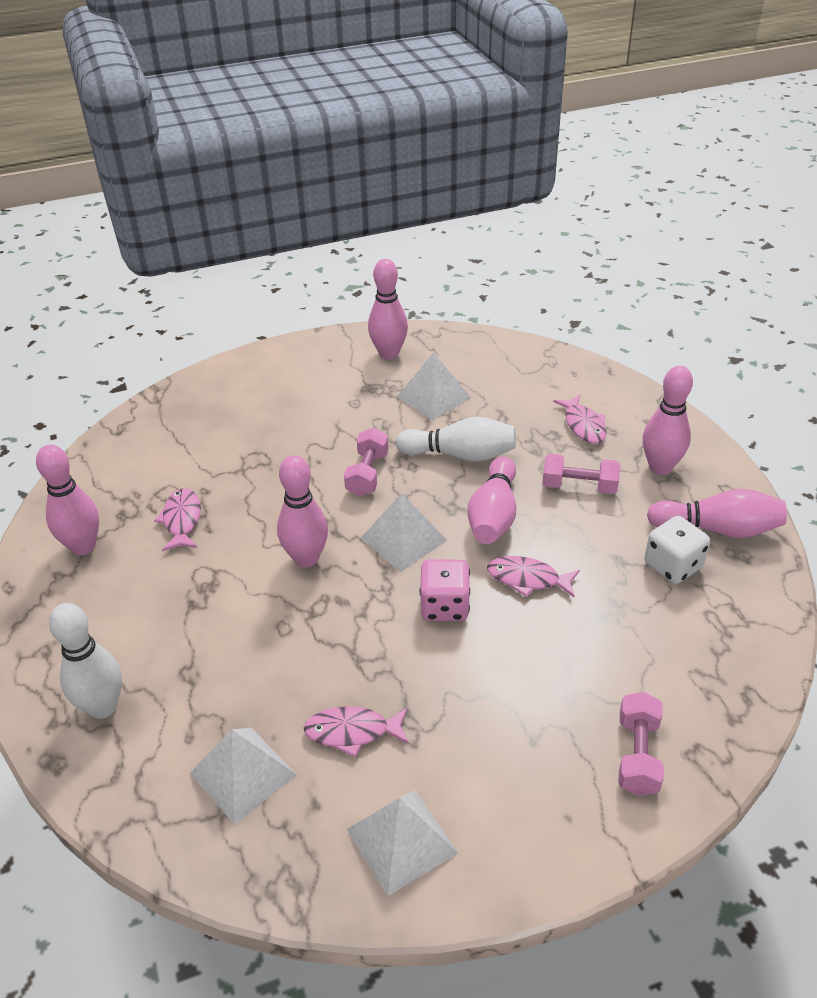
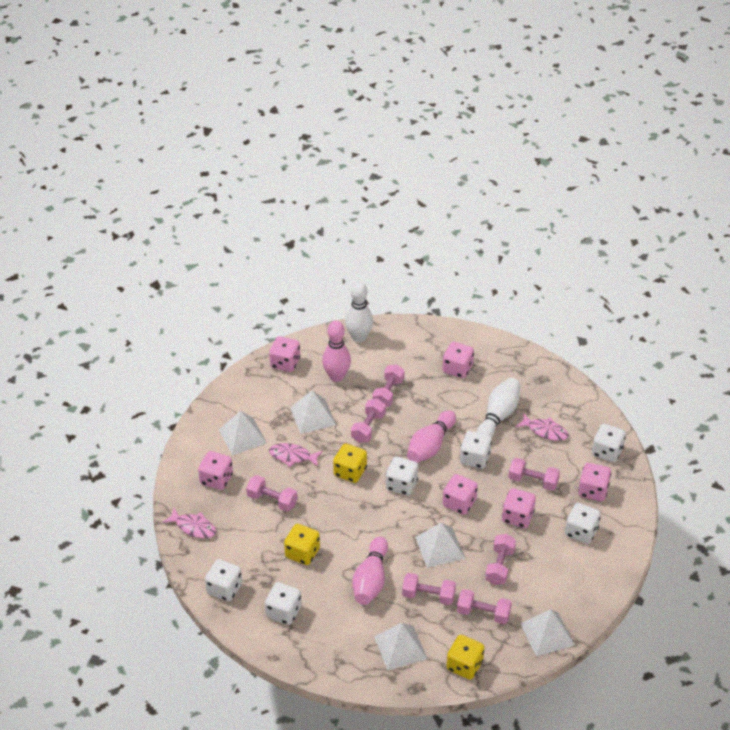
pink bowling pin: [36,445,99,555] [277,455,328,568] [368,259,408,360] [468,456,516,544] [643,366,693,475] [647,489,787,538] = 6 -> [322,321,351,382] [352,537,388,605] [407,410,456,463] = 3
pink dice: [420,559,470,621] = 1 -> [198,451,233,490] [269,336,300,372] [442,342,474,378] [443,474,478,515] [502,488,536,528] [578,463,611,501] = 6
pink dumbbell: [344,428,389,497] [542,454,620,494] [619,692,664,796] = 3 -> [246,475,297,512] [351,399,386,443] [372,364,405,407] [402,573,456,605] [457,589,512,624] [485,534,516,585] [509,458,560,491] = 7
pink fish: [154,488,201,551] [304,706,409,757] [487,556,580,597] [553,395,606,444] = 4 -> [162,508,216,538] [269,443,323,467] [516,414,569,441] = 3
white dice: [644,516,710,584] = 1 -> [205,559,242,602] [265,582,302,625] [386,456,418,496] [460,431,492,469] [565,503,601,544] [592,424,626,463] = 6
white pyramid: [190,728,297,824] [347,790,458,896] [360,493,447,572] [397,352,471,421] = 4 -> [219,411,267,455] [290,391,336,434] [374,623,427,670] [415,522,465,568] [520,609,575,657] = 5
yellow dice: none = 0 -> [284,524,320,565] [333,443,367,483] [446,635,485,680] = 3

